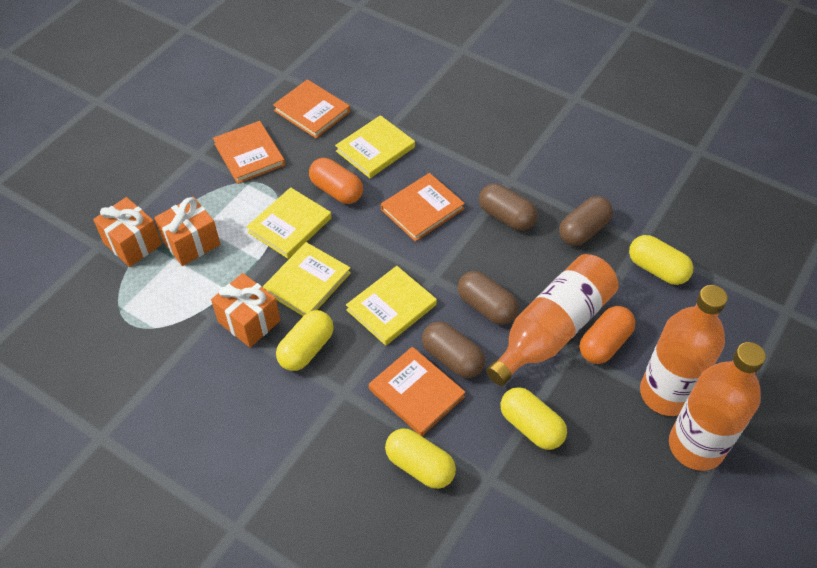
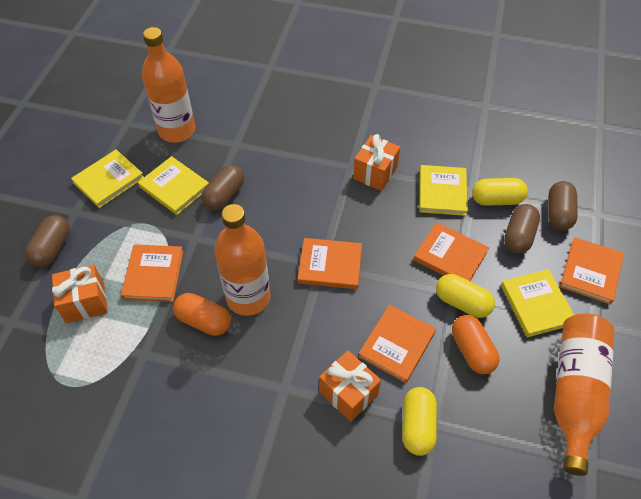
orange book: [213,121,285,184] [273,79,350,138] [369,347,466,436] [381,173,465,242] = 4 -> [121,244,183,302] [298,238,362,289] [358,305,436,383] [413,222,489,281] [560,237,624,305] = 5
yellow capsule: [276,310,334,371] [385,428,456,489] [500,387,567,450] [629,235,693,285] = 4 -> [402,387,437,456] [436,274,495,318] [472,178,528,206] = 3

